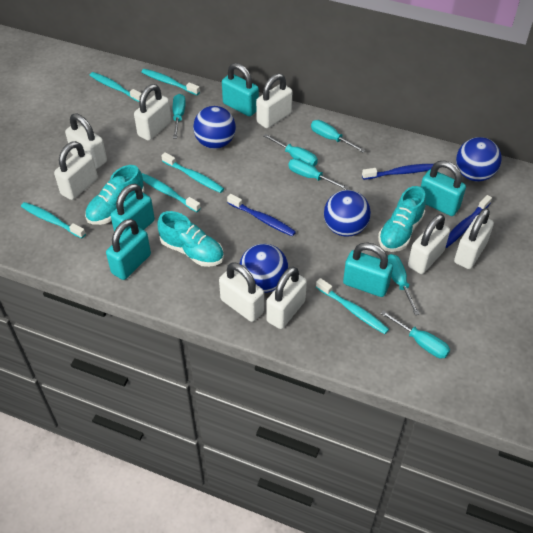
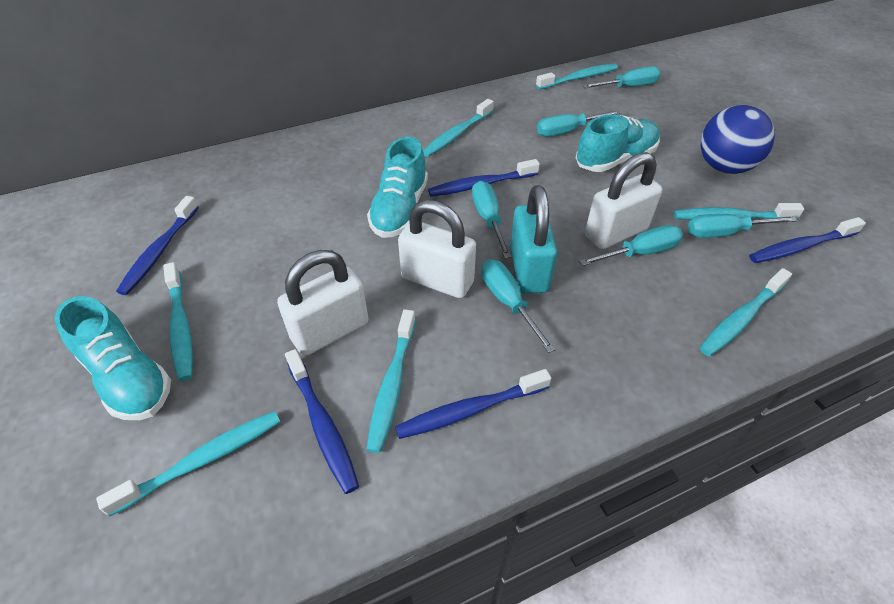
blue ball: [193,106,236,149] [240,244,288,293] [324,190,371,237] [456,137,501,182] = 4 -> [701,105,775,174] = 1
blue toothbrush: [227,194,296,236] [362,164,433,180] [445,195,492,248] = 3 -> [116,196,199,295] [285,349,359,494] [395,369,551,439] [428,159,540,197] [749,217,866,263] = 5
turquoise padlock: [106,219,151,280] [111,184,155,237] [222,63,259,116] [343,243,393,297] [421,161,466,216] = 5 -> [510,185,557,294] = 1
turquoise toothbrush: [21,202,86,238] [90,72,142,102] [141,69,200,95] [142,173,201,212] [161,152,224,193] [316,278,389,334] = 6 -> [96,411,280,516] [163,262,193,381] [366,309,416,453] [423,99,494,157] [536,64,618,90] [674,203,804,220] [699,268,792,356] = 7
white padlock: [54,141,98,200] [65,113,107,169] [134,84,171,141] [219,262,264,322] [256,73,292,128] [266,266,307,329] [408,214,450,274] [454,208,494,269] = 8 -> [277,250,369,356] [398,200,476,298] [585,152,662,249] = 3

